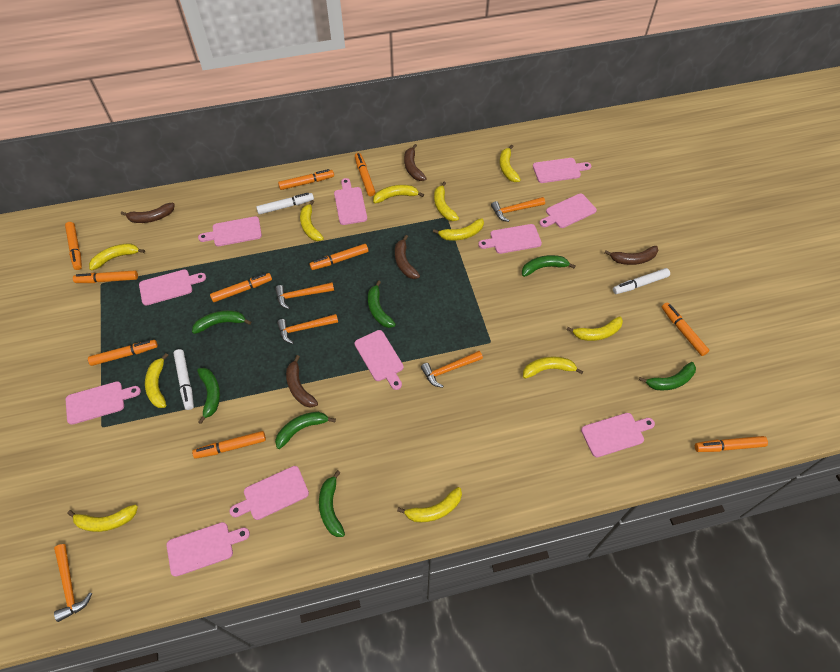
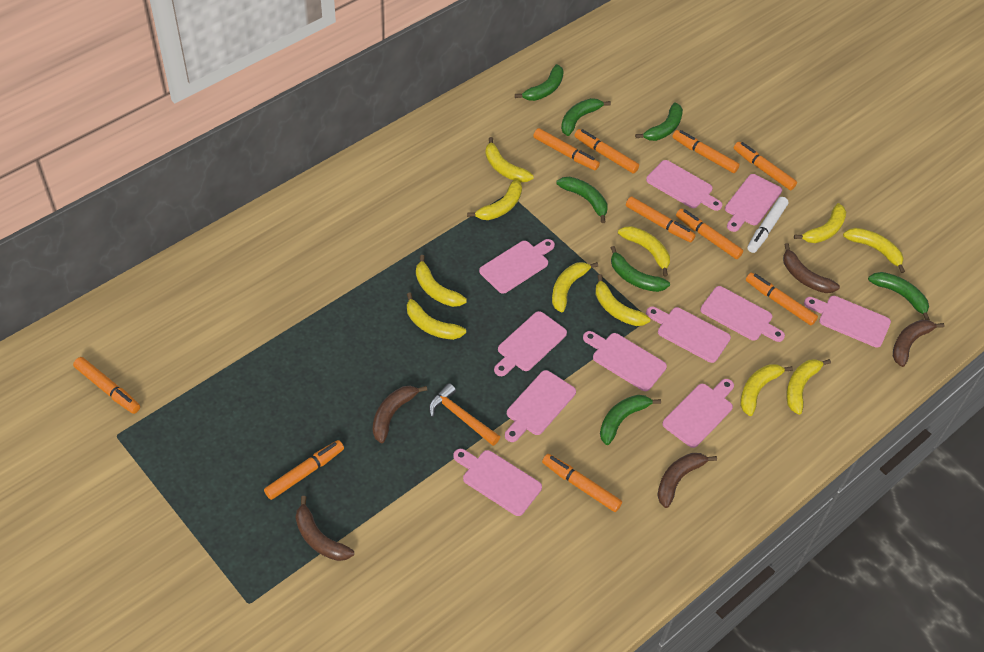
orange hammer: [54,544,92,622] [275,282,334,309] [277,314,338,344] [421,351,483,388] [491,197,545,222] = 5 -> [429,383,500,446] = 1
white marker: [173,349,194,410] [256,193,314,215] [613,268,670,294] = 3 -> [747,197,789,253] = 1

